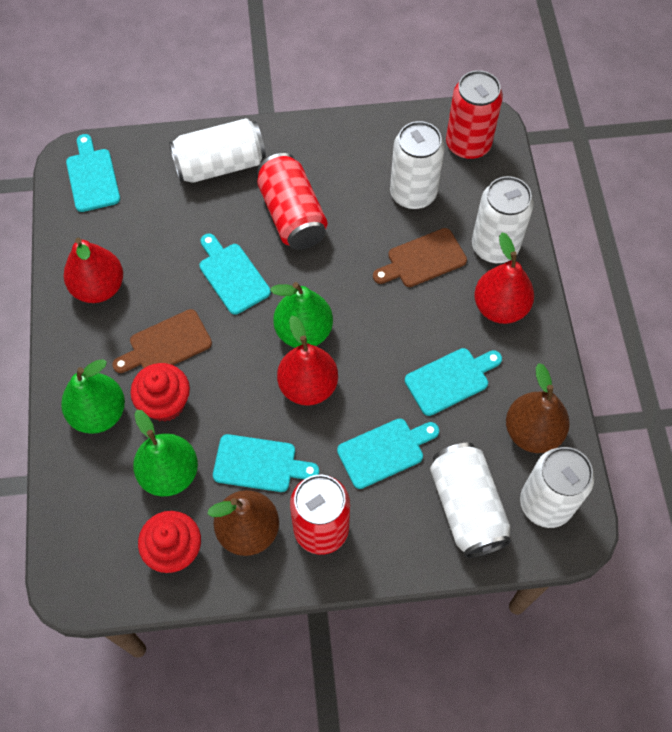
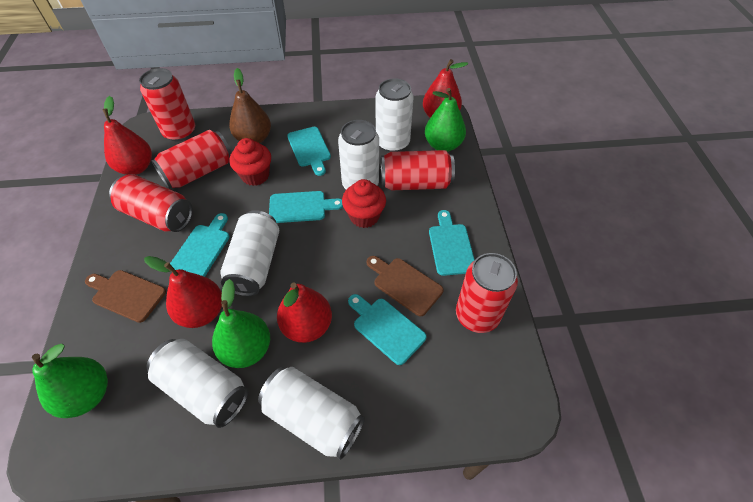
brown pear: [208,490,279,556] [506,363,570,453] = 2 -> [229,68,271,144] = 1
red can: [257,153,328,250] [290,475,350,555] [446,70,503,160] = 3 -> [109,174,193,232] [139,68,195,141] [151,130,231,189] [381,150,455,190] [456,253,518,333] = 5
red pear: [64,238,123,303] [277,316,338,406] [474,233,534,324] = 3 -> [102,96,152,175] [144,256,222,328] [277,283,332,343] [423,59,468,118] = 4

